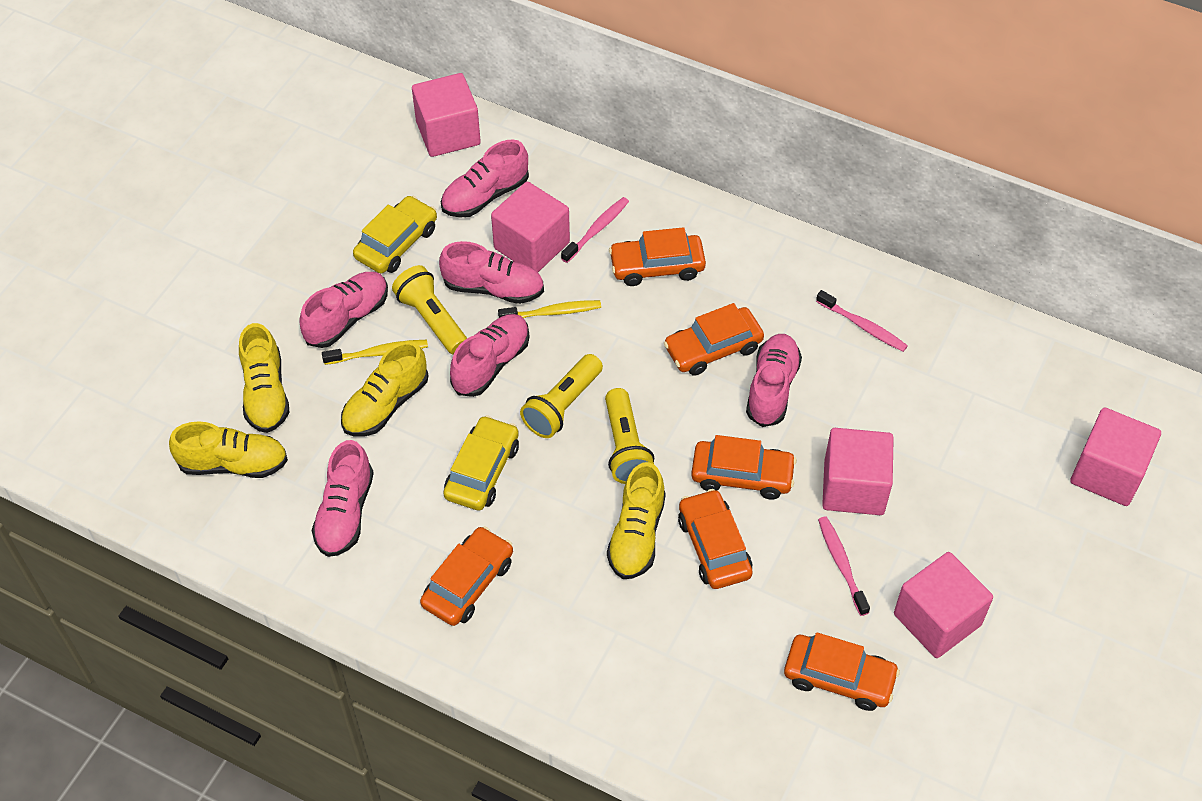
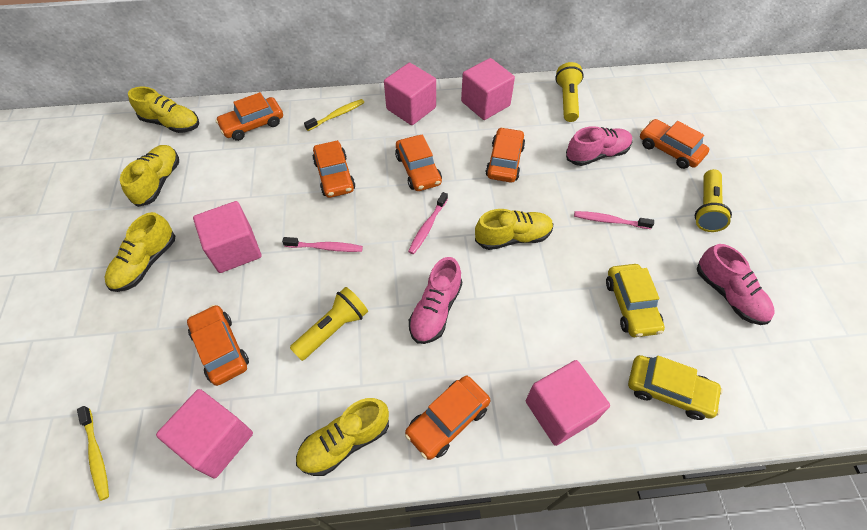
orange car: [420,526,513,626] [609,227,706,286] [664,303,764,376] [678,489,753,589] [691,435,797,500] [784,632,900,711] = 6 -> [187,305,249,386] [216,92,283,141] [313,140,355,198] [395,134,442,191] [405,375,490,460] [485,127,525,183] [640,119,709,169] = 7
pink shoe: [299,272,388,348] [312,440,374,557] [439,241,544,304] [441,140,529,217] [450,314,529,397] [746,334,802,427] = 6 -> [409,257,462,344] [566,126,632,166] [697,244,775,325] = 3
yellow shoe: [169,421,288,478] [239,323,289,433] [341,341,429,436] [607,462,666,579] = 4 -> [104,212,175,292] [120,145,179,207] [128,87,199,133] [296,398,389,476] [475,209,553,250] = 5

